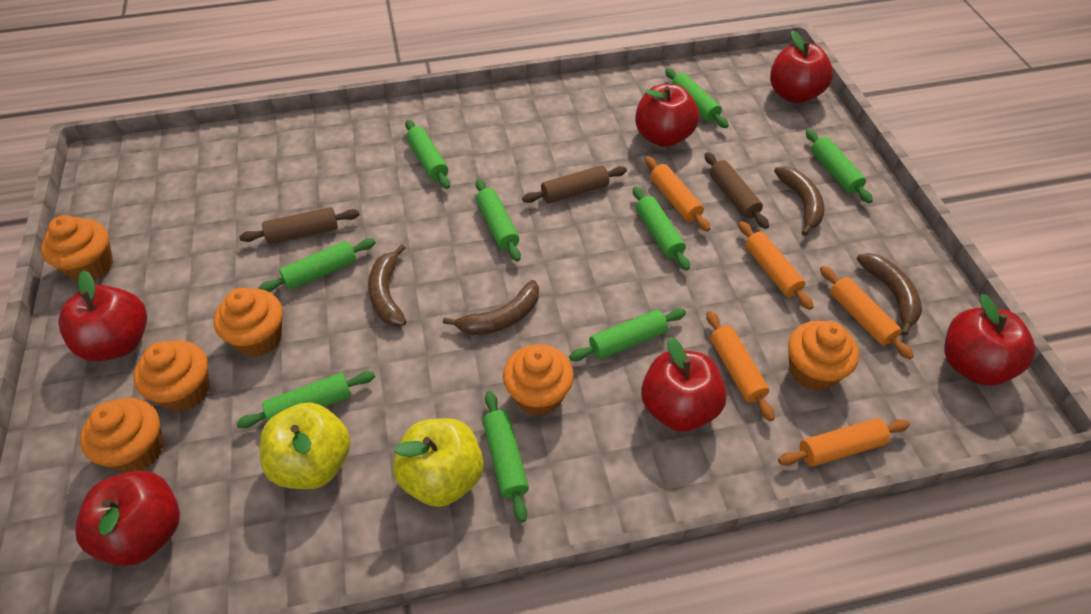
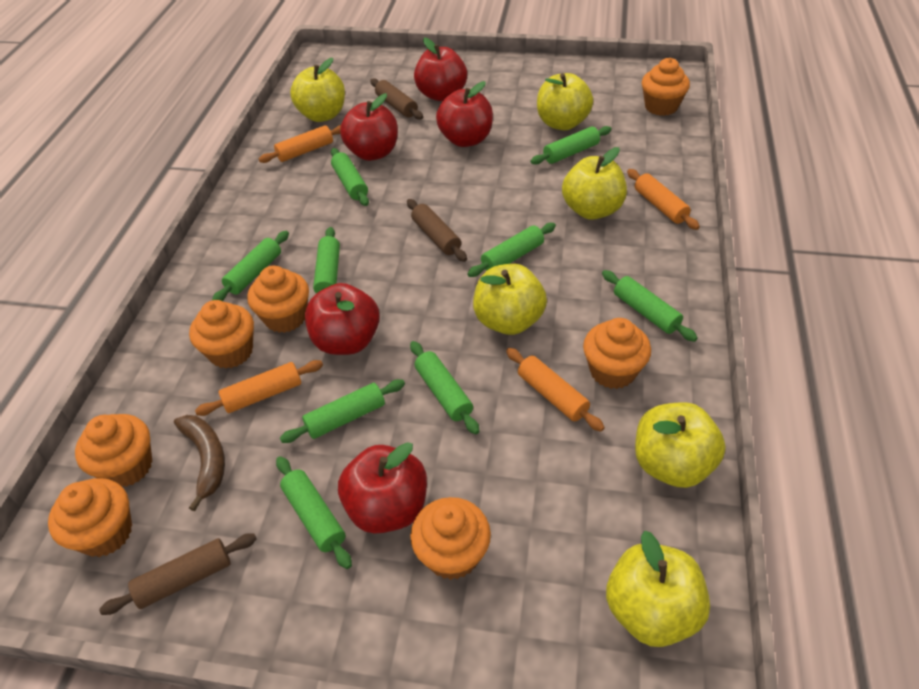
brown banana: [368,245,406,326] [443,280,539,335] [774,166,825,236] [857,253,922,336] = 4 -> [174,415,225,511] = 1
orange cupcake: [41,215,113,281] [80,398,163,473] [133,340,209,412] [214,288,282,357] [503,344,574,416] [788,321,859,391] = 6 -> [48,478,132,557] [75,414,153,487] [189,300,254,369] [247,266,309,333] [410,497,491,580] [583,318,651,389] [642,58,690,116] = 7
orange rolling pin: [645,156,711,232] [707,311,775,421] [739,221,813,310] [778,418,910,467] [820,266,914,359] = 5 -> [195,360,323,416] [259,125,341,163] [506,348,605,432] [627,169,700,230] = 4
red apple: [58,270,147,361] [75,471,180,566] [635,84,699,147] [641,337,727,432] [770,30,833,104] [945,294,1035,386] = 6 -> [305,283,380,355] [338,442,427,534] [340,93,398,161] [414,37,467,101] [436,81,493,147] = 5
yellow apple: [260,402,350,489] [393,418,484,507] = 2 -> [290,58,345,122] [473,264,547,335] [537,73,593,130] [562,147,627,220] [606,531,710,647] [635,402,726,488] = 6

